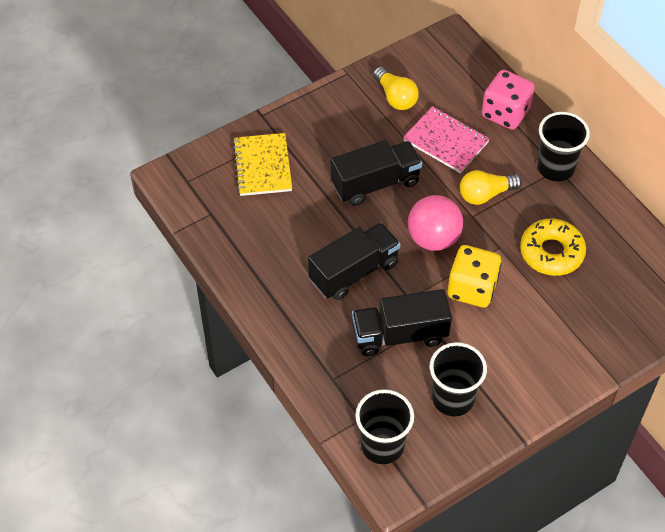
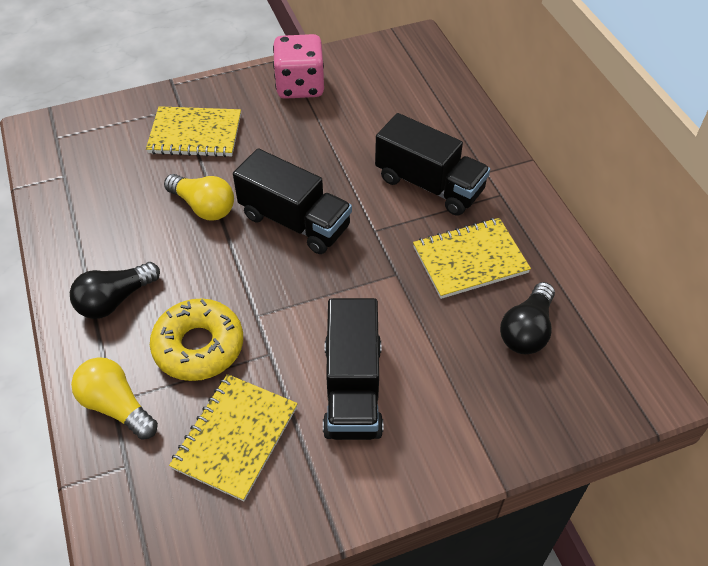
black cup: [355,389,414,464] [430,342,487,416] [537,112,590,181] = 3 -> none = 0
black light bulb: none = 0 -> [70,262,160,319] [500,282,555,354] = 2
pink ball: [408,195,463,251] = 1 -> none = 0
pink notebook: [403,106,490,173] = 1 -> none = 0
yellow dice: [448,245,501,307] = 1 -> none = 0
yellow notebook: [233,133,292,196] = 1 -> [146,106,241,157] [169,374,298,502] [413,218,531,299] = 3

